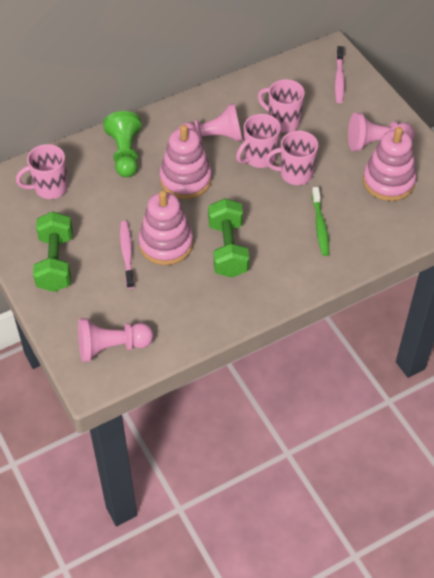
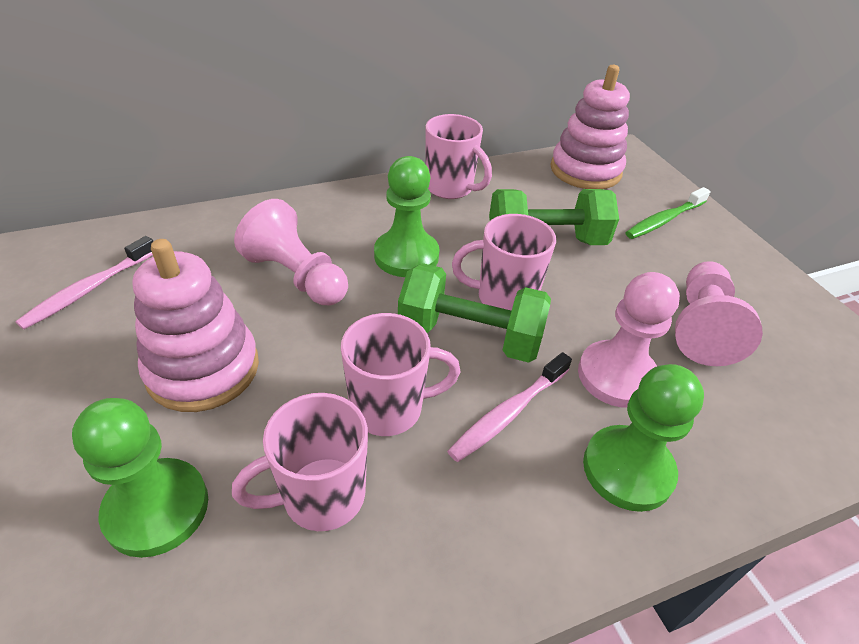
green pawn: [103,111,142,177] = 1 -> [72,398,208,558] [374,156,440,277] [583,364,704,512] = 3
pink stacking toy: [138,190,193,265] [160,125,212,199] [363,127,416,201] = 3 -> [133,239,259,412] [550,65,630,189] = 2

